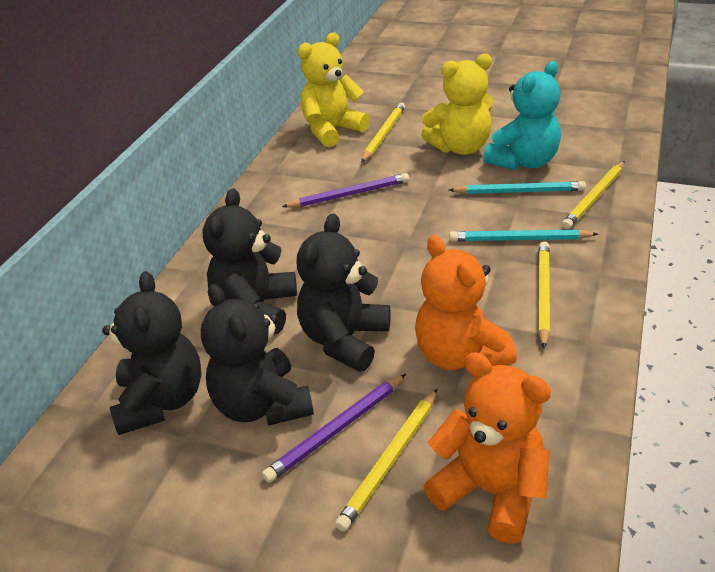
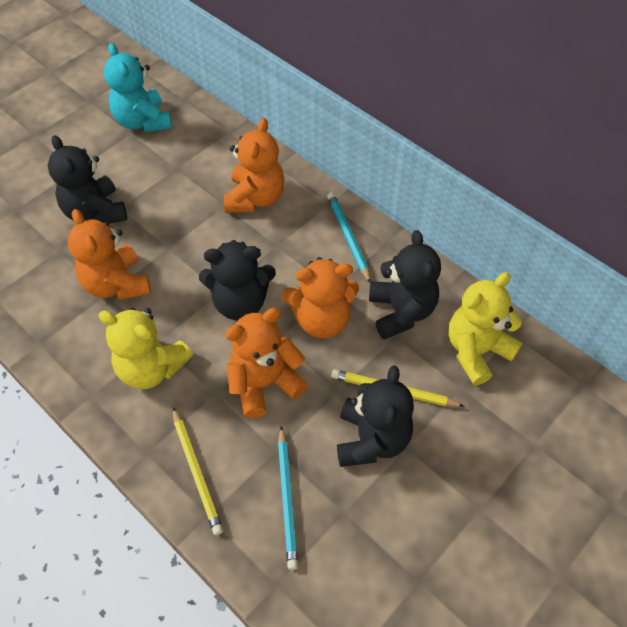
orange teddy bear: [415,235,517,370] [424,352,551,544] = 2 -> [67,209,151,300] [224,118,285,213] [225,308,308,419] [282,257,359,338] = 4
purple pencil: [262,374,406,483] [282,173,409,208] = 2 -> none = 0
yellow pencil: [335,389,437,532] [361,103,405,163] [538,241,550,349] [562,161,625,229] = 4 -> [173,407,223,535] [331,369,465,407] = 2

